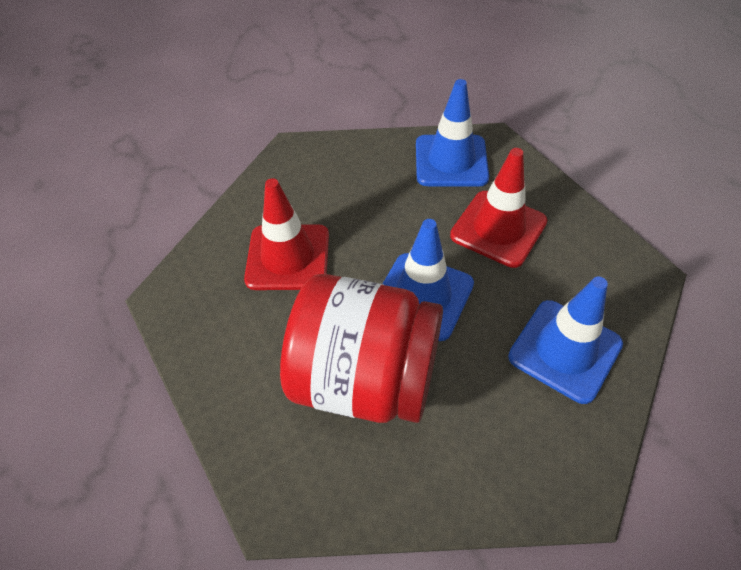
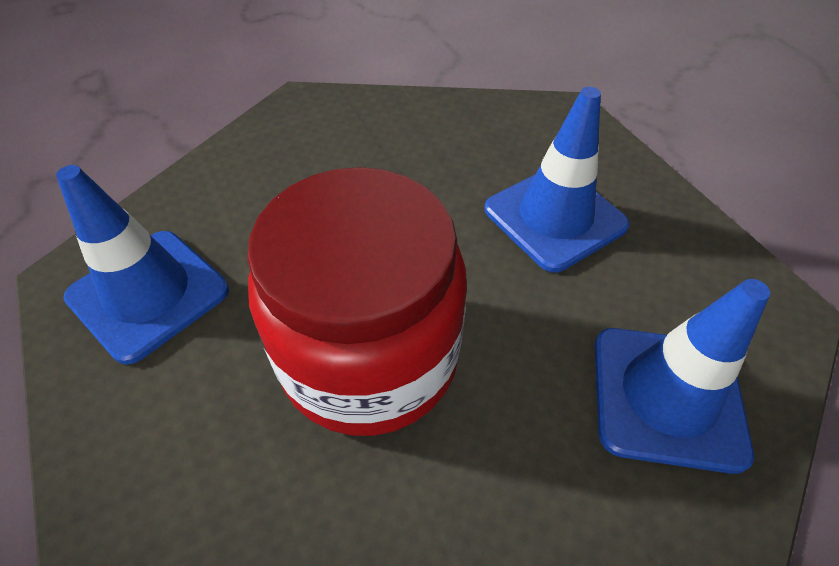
red traffic cone: [244,178,329,290] [450,148,547,268] = 2 -> none = 0

